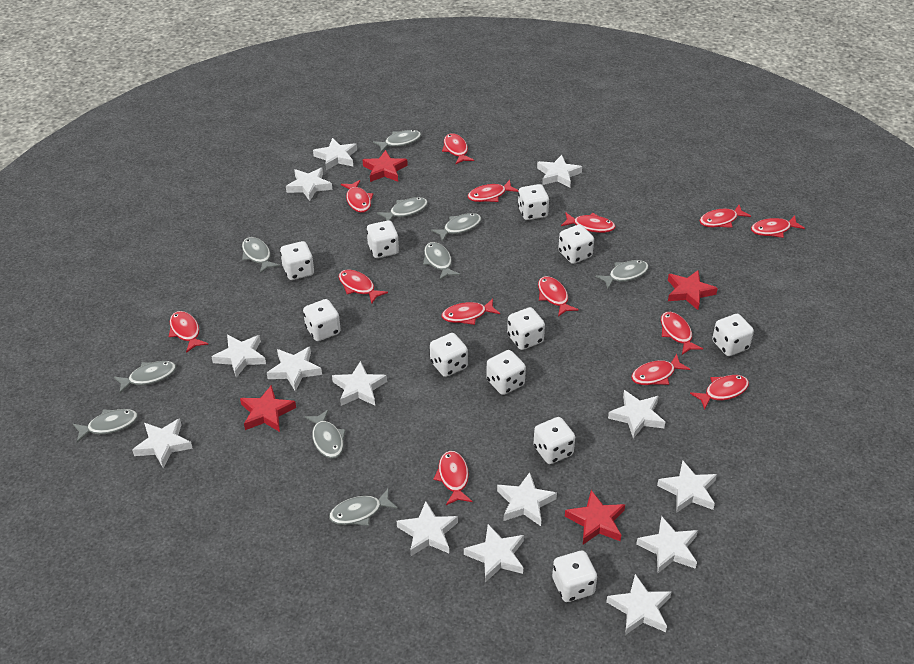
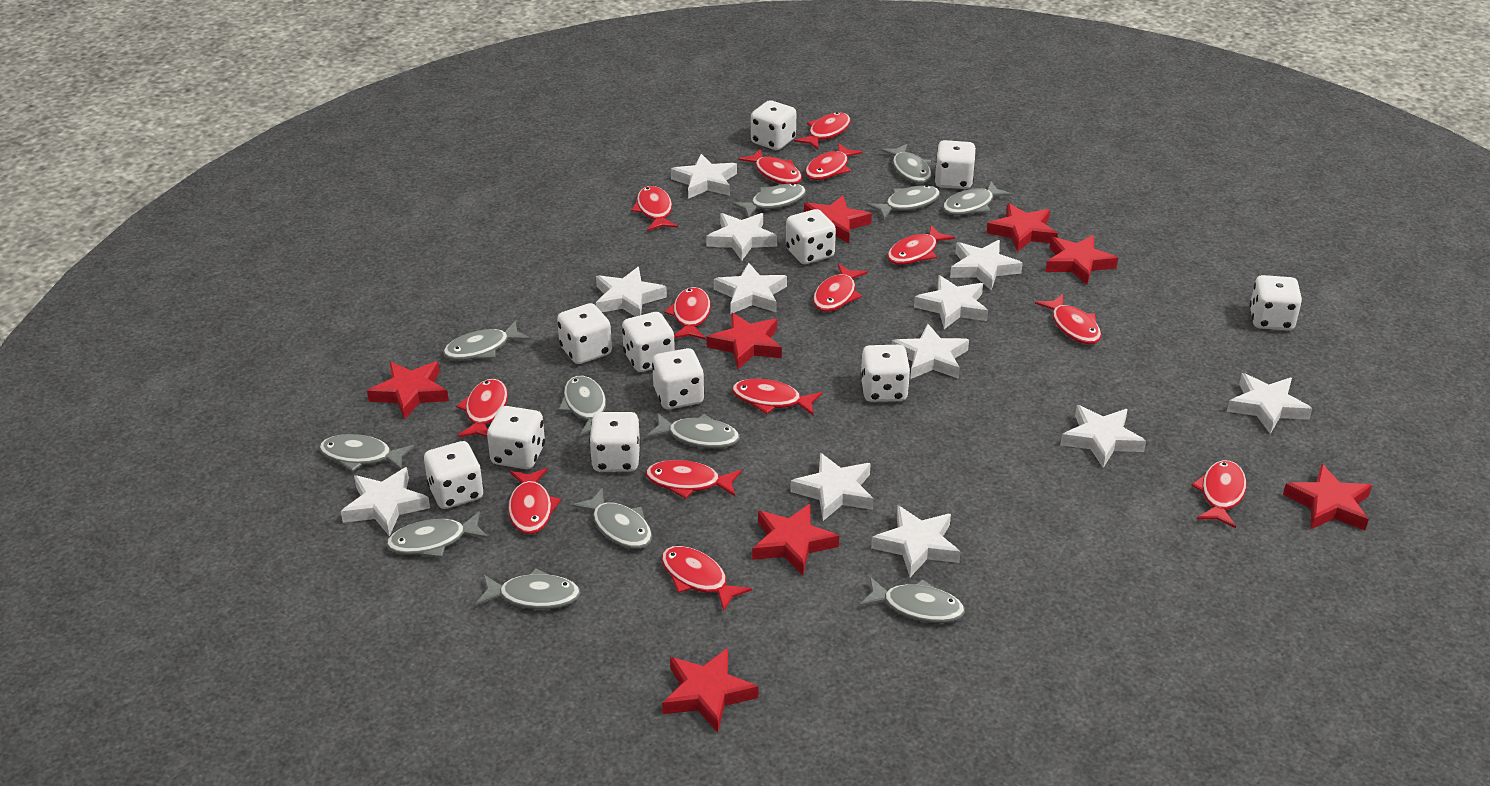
grey fish: [73,409,138,442] [114,361,176,393] [242,237,280,273] [305,410,346,459] [329,489,398,526] [373,130,421,152] [377,197,428,221] [423,242,460,280] [431,213,482,242] [595,260,649,289] = 10 -> [319,434,415,472] [386,511,488,557] [443,321,530,360] [476,568,581,609] [559,376,606,436] [572,488,652,549] [646,413,740,448] [732,184,806,218] [859,577,965,623] [867,185,940,219] [881,144,932,183] [943,181,1012,215] = 12
red star: [240,385,296,432] [363,150,408,182] [565,490,625,544] [668,270,718,310] = 4 -> [367,361,449,420] [662,648,758,733] [707,313,782,370] [752,503,839,575] [804,195,872,243] [986,203,1058,252] [1046,235,1118,285] [1283,464,1372,530] = 8
white star: [132,418,193,468] [211,335,266,378] [267,347,322,391] [286,168,332,201] [313,138,357,170] [332,361,387,406] [397,501,458,556] [464,524,524,582] [497,472,557,526] [537,155,582,188] [606,574,671,635] [608,390,665,439] [636,516,698,573] [657,461,717,512] = 14 -> [341,467,430,536] [596,267,667,317] [671,154,737,199] [706,213,777,261] [714,263,787,314] [790,453,874,521] [871,505,961,577] [892,324,969,379] [914,275,988,329] [950,240,1023,290] [1060,405,1146,468] [1227,373,1312,434] = 12

